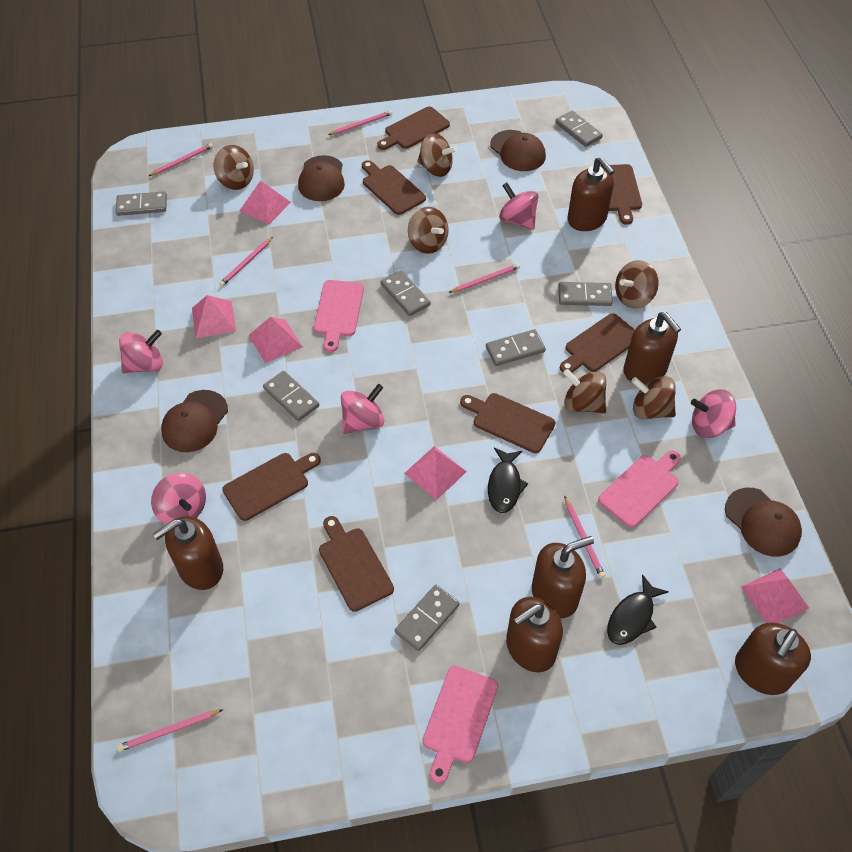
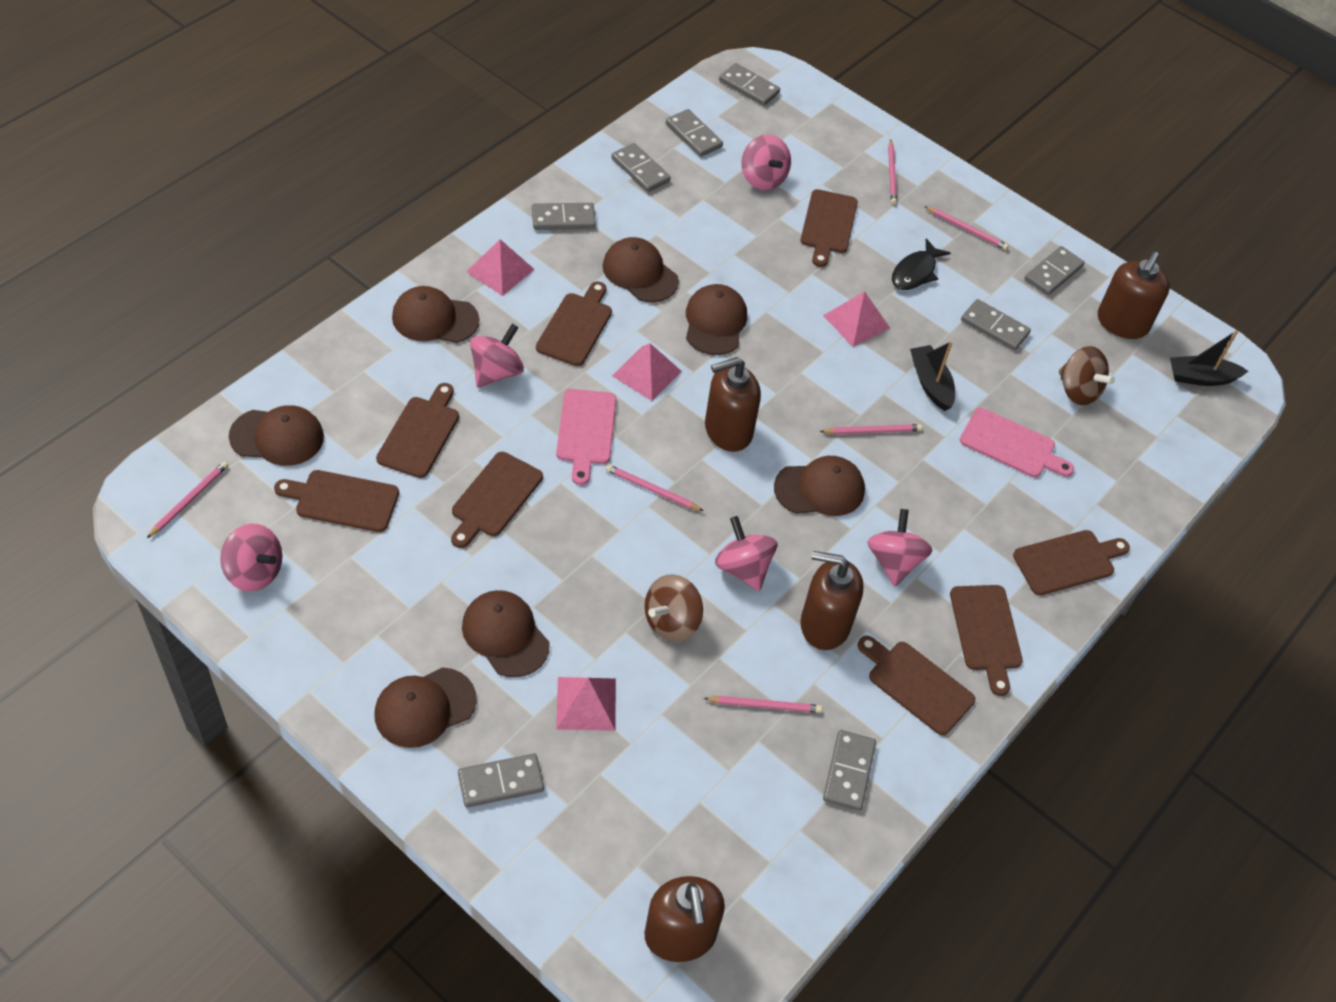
black boat: none = 0 -> [910,341,955,411] [1170,330,1248,386] = 2
black fish: [488,448,528,513] [607,574,669,645] = 2 -> [892,239,951,290] = 1
brown cap: [161,390,228,452] [298,155,345,201] [490,130,546,171] [725,488,802,557] = 4 -> [229,405,324,466] [375,667,476,748] [392,286,479,343] [462,590,549,677] [603,237,679,302] [686,284,747,355] [774,456,865,516] = 7
brown cutting board: [222,453,321,521] [319,516,394,612] [362,160,426,215] [377,106,450,150] [460,393,555,453] [560,313,635,373] [601,164,642,225] = 7 -> [274,470,399,532] [376,383,459,478] [451,452,543,548] [536,281,612,366] [800,189,858,267] [858,636,975,735] [950,585,1023,696] [1013,530,1130,596] = 8
brown soap dispenser: [153,516,223,590] [506,597,563,672] [532,536,594,618] [568,157,615,231] [624,312,681,385] [735,623,811,695] = 6 -> [644,876,725,962] [705,357,761,452] [800,551,864,650] [1098,251,1170,339] = 4
brown spinning top: [213,145,254,190] [408,207,449,254] [417,133,457,177] [563,369,606,414] [615,260,659,309] [631,376,676,419] = 6 -> [645,574,703,642] [1059,346,1115,405] = 2
grey domino: [116,191,167,216] [263,371,319,421] [381,270,430,316] [395,585,459,651] [486,329,546,366] [555,111,603,147] [558,282,613,306] = 7 -> [458,753,544,808] [532,203,596,230] [611,143,671,192] [666,109,723,157] [719,63,780,106] [823,730,876,811] [961,299,1031,351] [1024,246,1085,295] = 8
pink cutting board: [314,280,364,352] [422,666,498,784] [598,450,681,528] = 3 -> [556,389,616,485] [960,408,1074,477] = 2
pink pyramid: [192,295,236,338] [239,181,291,224] [249,317,303,363] [404,446,467,500] [741,569,809,623] = 5 -> [466,239,535,296] [556,677,616,731] [612,343,682,401] [823,291,890,347] = 4

